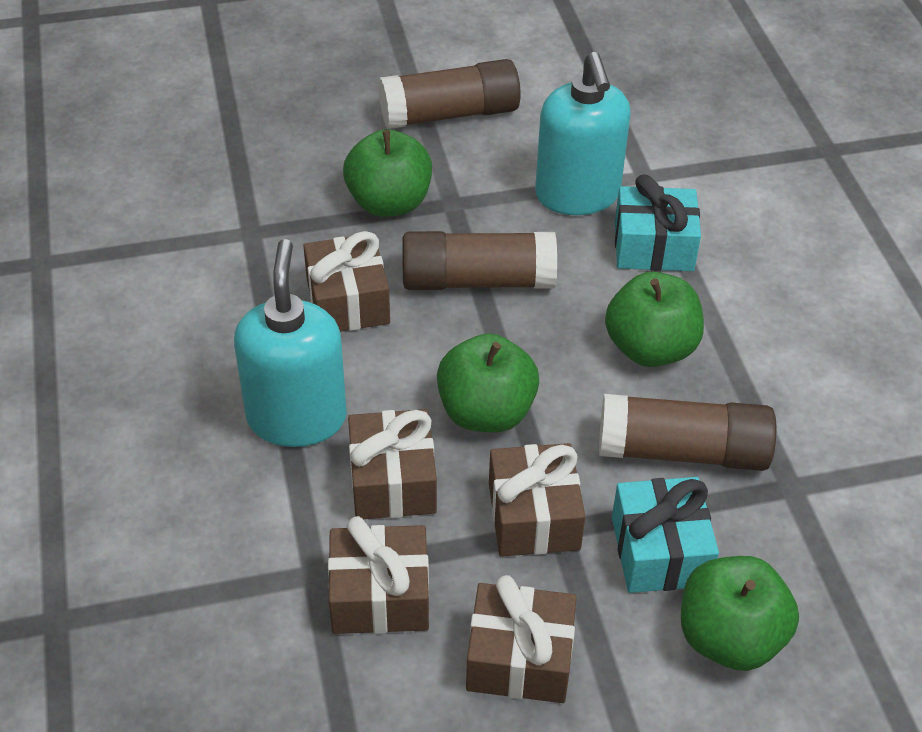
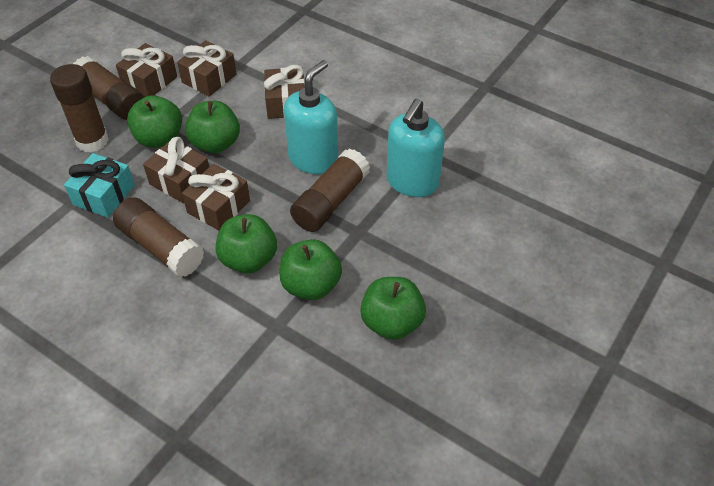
brown glue stick: [378,59,521,129] [402,231,557,290] [599,394,776,471] = 3 -> [50,64,109,153] [73,56,144,120] [113,197,204,277] [290,149,370,232] = 4
green apple: [343,129,432,217] [437,333,539,432] [605,272,704,367] [681,556,799,671] = 4 -> [127,95,182,148] [185,101,240,153] [216,214,277,274] [279,239,342,300] [360,277,426,340] = 5
turquoise gift: [612,477,719,593] [615,175,701,271] = 2 -> [64,153,135,218] = 1

